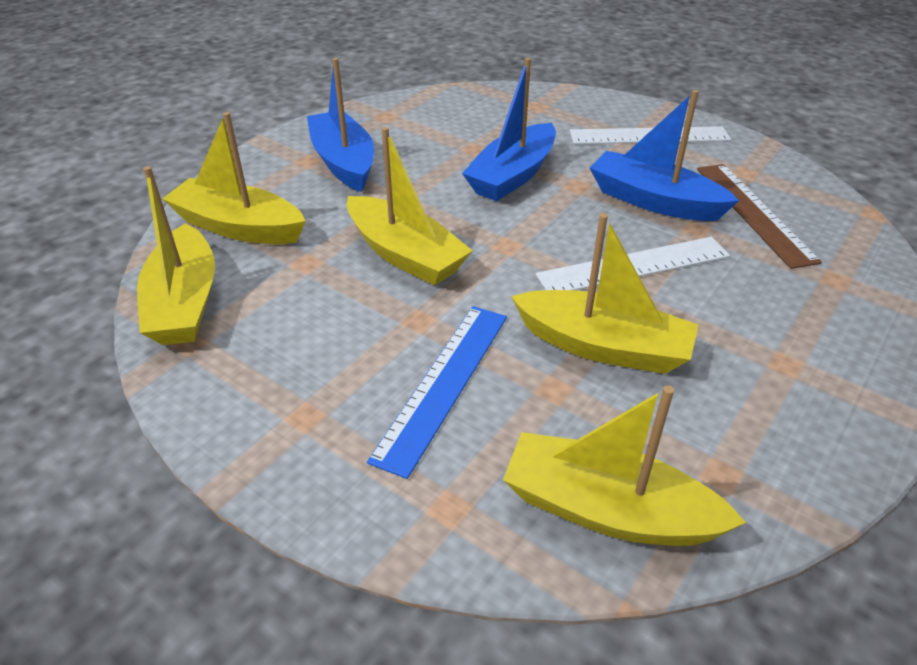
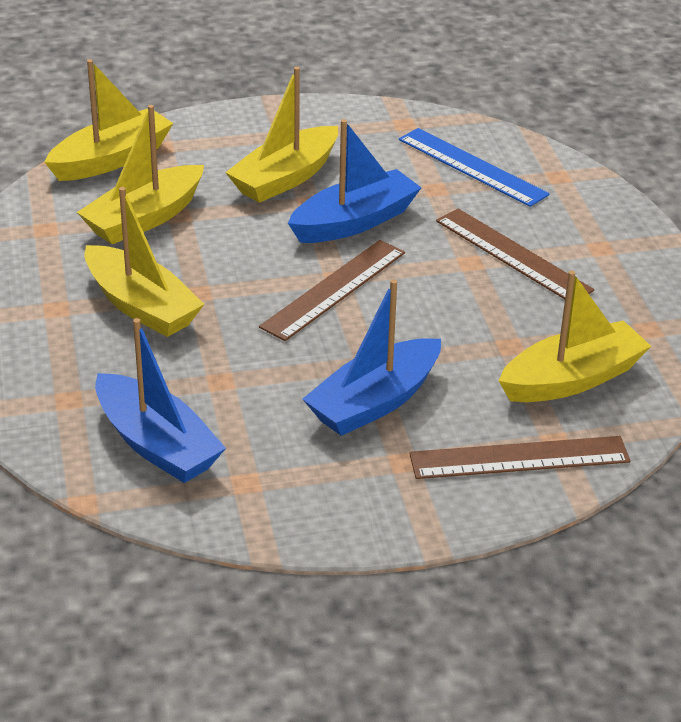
brown ruler: [697,164,822,269] = 1 -> [259,240,405,341] [409,436,630,479] [436,209,594,299] = 3
white ruler: [536,237,730,290] [570,126,731,144] = 2 -> none = 0

